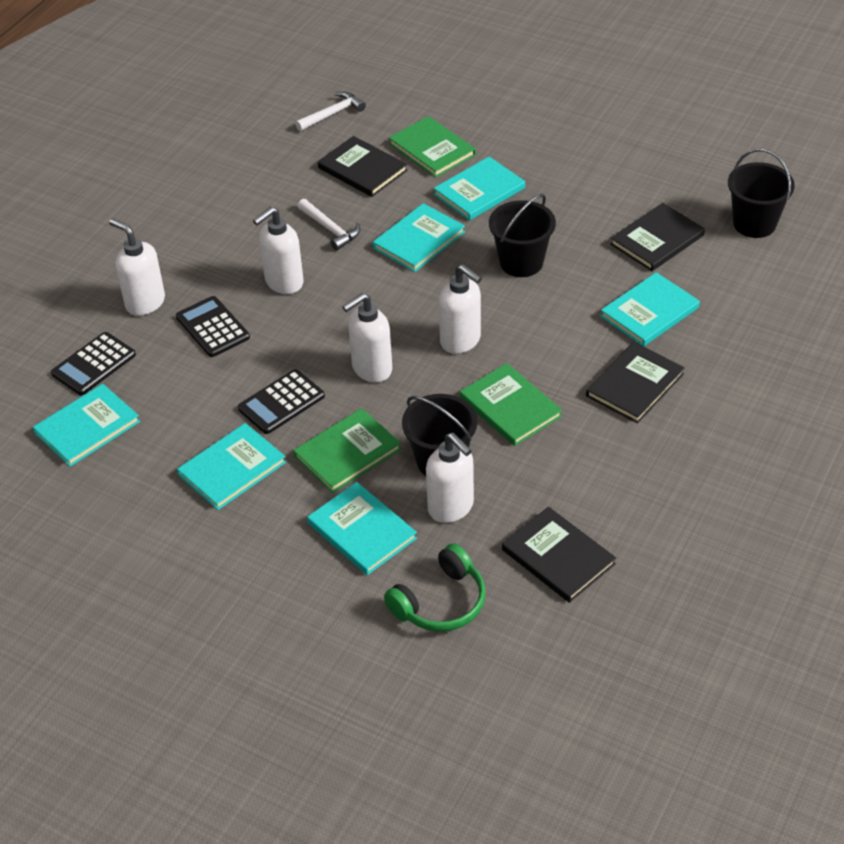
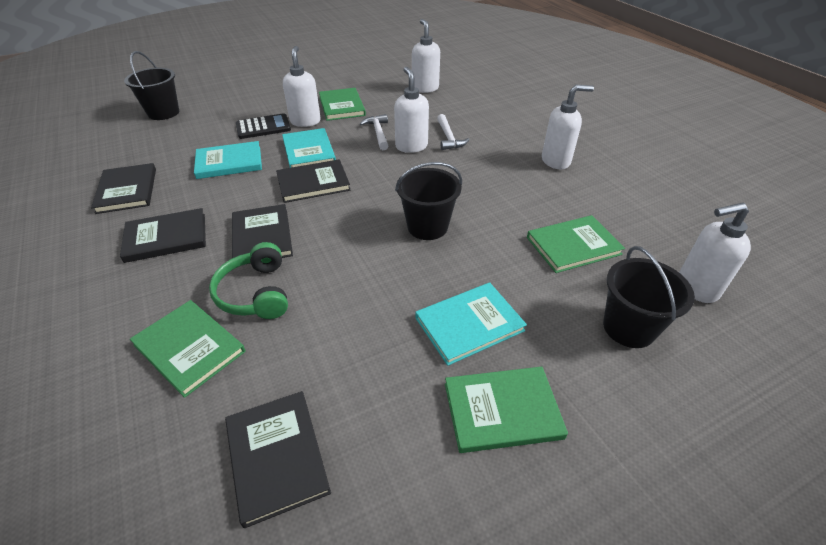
black book: [318,136,408,197] [502,507,616,603] [586,342,685,424] [610,203,705,271] = 4 -> [91,163,156,214] [120,208,206,263] [225,391,331,528] [232,204,293,264] [276,159,351,203] = 5
black calculator: [51,332,136,395] [176,296,250,357] [238,369,325,434] = 3 -> [236,113,291,139] = 1
green book: [293,408,401,493] [389,116,476,178] [460,363,562,446] = 3 -> [130,300,246,398] [319,88,366,121] [445,367,568,453] [527,215,625,273] = 4
turquoise book: [33,384,140,467] [177,423,286,510] [307,482,417,575] [373,203,465,272] [434,157,525,221] [600,272,700,347] = 6 -> [194,141,262,179] [282,128,336,168] [415,282,527,366] = 3

